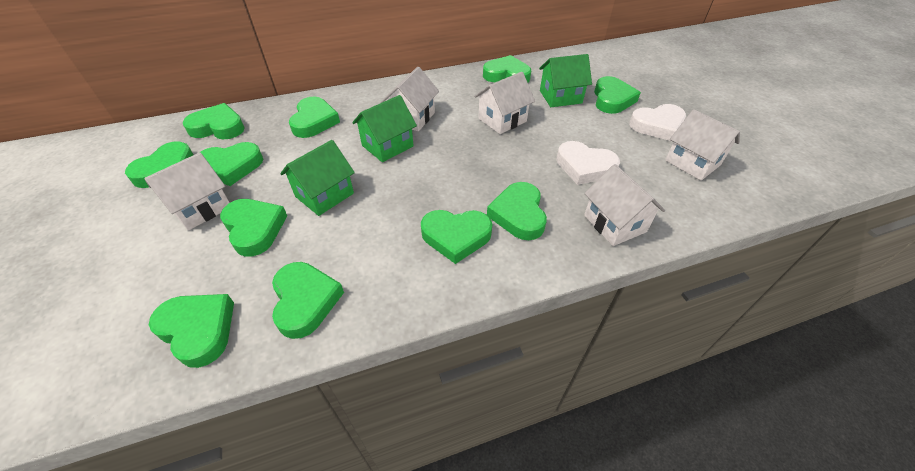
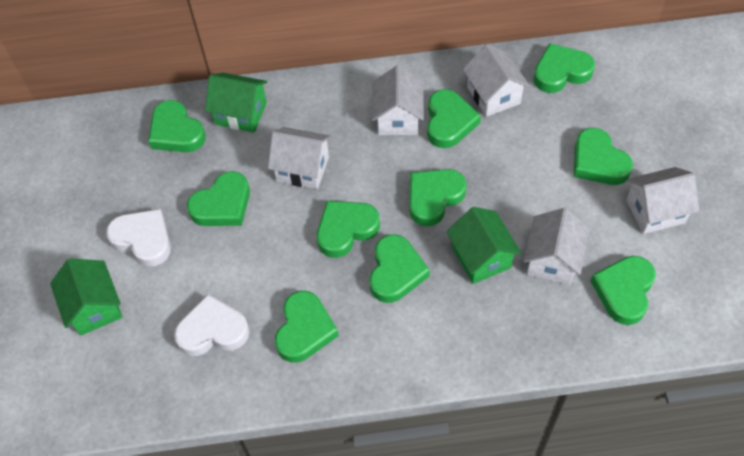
green heart: [125,142,194,188] [149,294,234,368] [183,103,244,139] [201,142,263,186] [220,199,287,257] [272,262,344,339] [289,97,340,138] [421,210,492,264] [483,55,531,82] [487,182,547,240] [594,76,641,114] = 11 -> [148,100,206,152] [187,171,250,226] [275,291,339,363] [317,201,380,258] [369,234,430,303] [409,169,467,226] [427,89,481,148] [533,43,595,93] [574,128,633,185] [591,256,656,325] = 10

